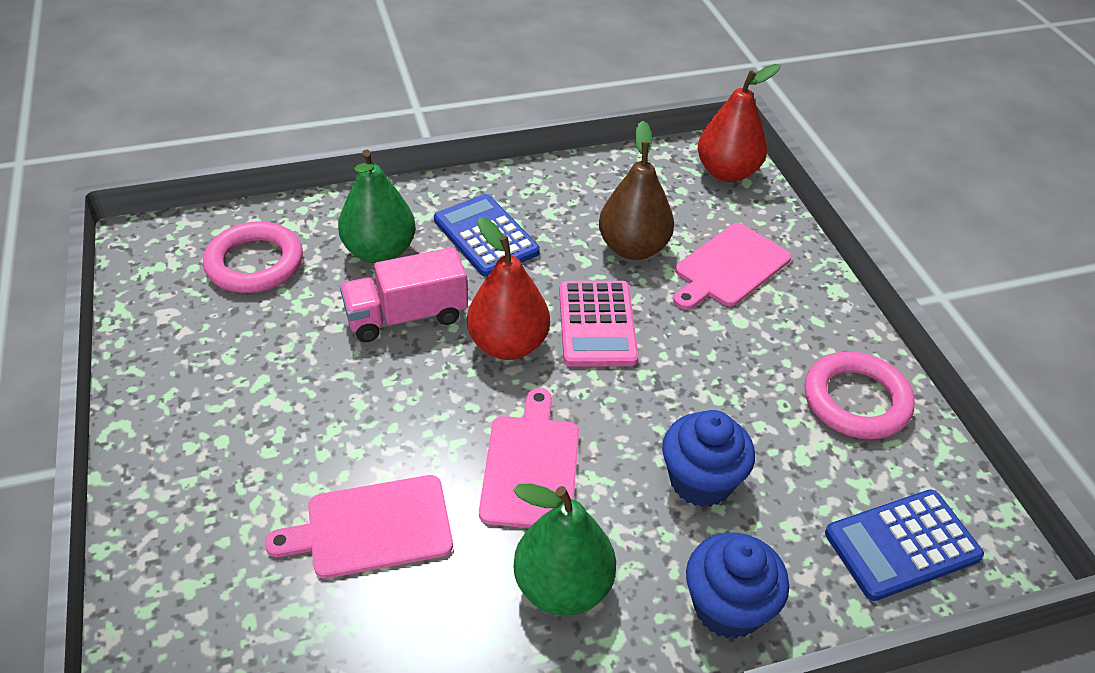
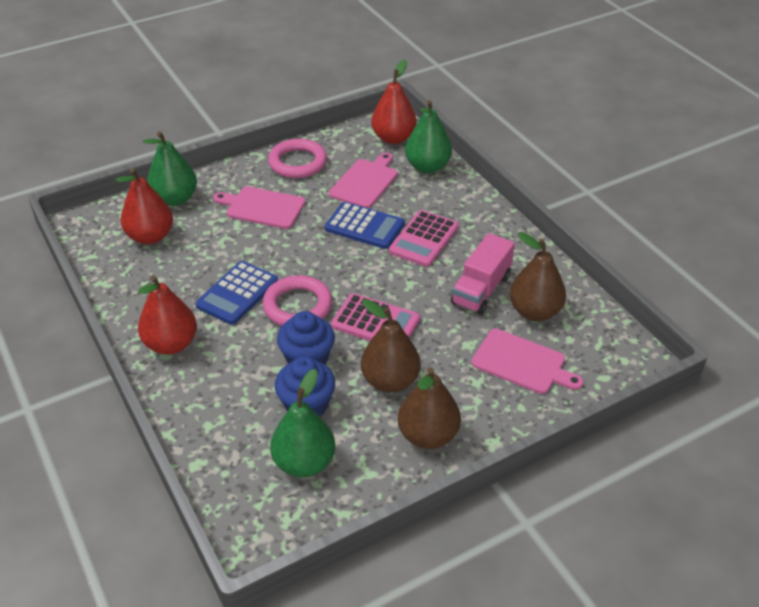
brown pear: [599,121,674,260] = 1 -> [361,299,421,392] [398,367,461,449] [510,232,566,321] = 3
green pear: [338,149,416,263] [513,483,616,616] = 2 -> [143,131,197,206] [270,369,336,477] [405,100,452,173] = 3
pink calculator: [559,281,639,367] = 1 -> [331,293,420,341] [389,210,459,267] = 2
red pear: [467,217,550,360] [698,64,780,182] = 2 -> [115,168,173,244] [138,275,197,355] [371,60,416,144] = 3

